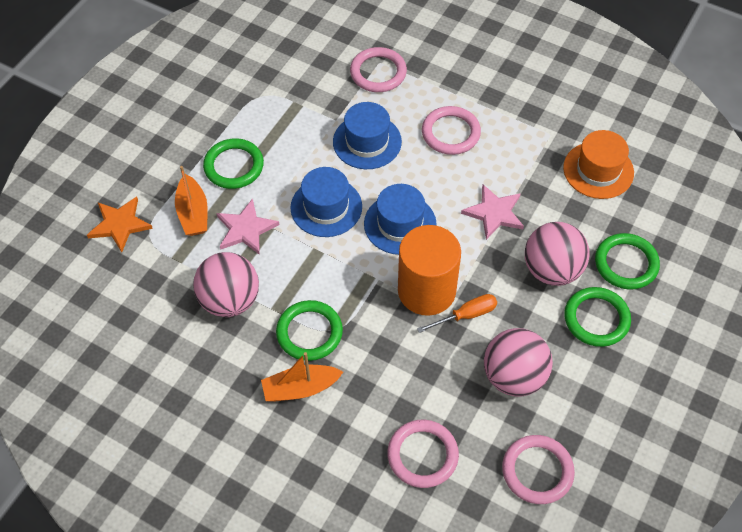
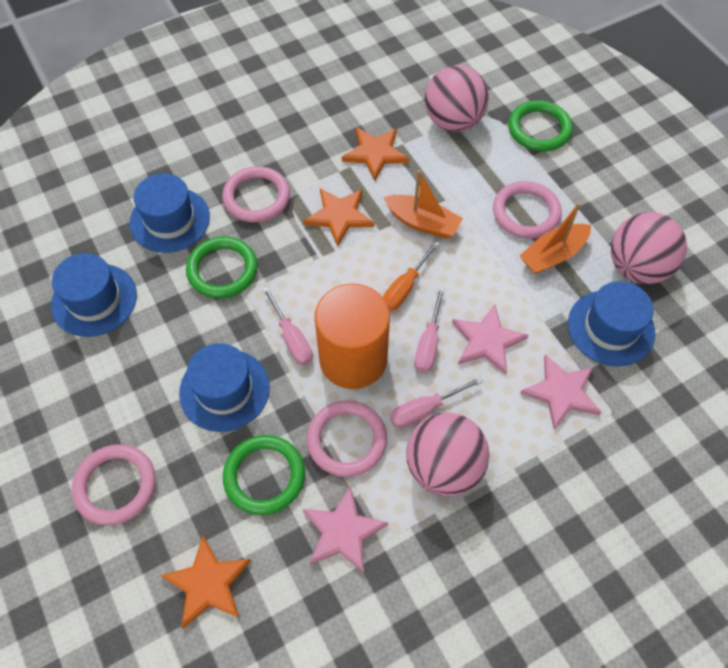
blue hat: [290,167,362,237] [333,102,402,169] [364,184,437,255] = 3 -> [51,253,137,337] [129,173,210,253] [179,343,270,432] [568,281,655,367] = 4
green ring: [203,138,264,189] [276,300,343,361] [564,287,631,347] [595,233,660,290] = 4 -> [186,237,258,298] [223,435,305,515] [508,101,573,152] = 3
orange hat: [563,130,634,199] = 1 -> none = 0
orange star: [87,197,153,252] = 1 -> [160,536,251,628] [303,188,374,247] [342,127,409,181] = 3
pink screwdriver: none = 0 -> [262,286,313,365] [390,377,483,428] [414,287,445,373] = 3
pink star: [216,198,280,255] [461,185,524,240] = 2 -> [303,486,389,573] [452,304,529,375] [520,354,601,430] = 3

